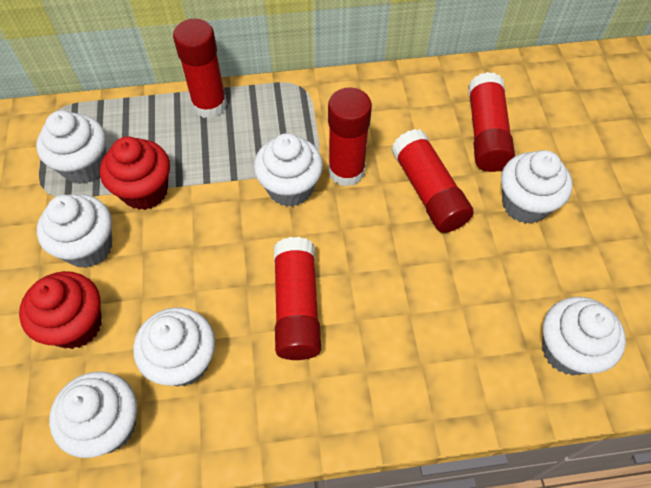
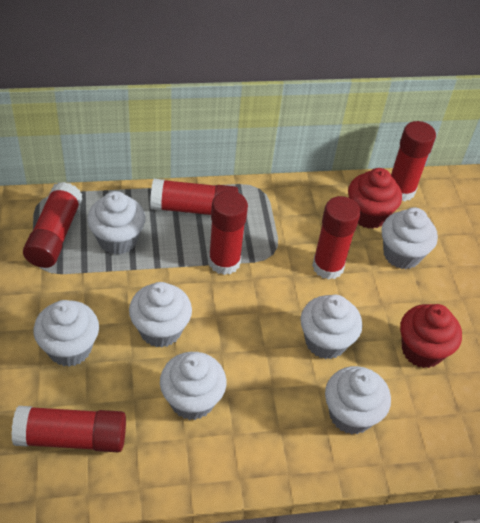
red glue stick: [173,19,227,118] [274,237,321,360] [328,87,372,187] [391,129,474,233] [468,72,515,172] = 5 -> [11,406,126,452] [23,182,82,268] [150,179,238,215] [208,191,248,275] [312,196,361,279] [391,121,436,201] = 6

